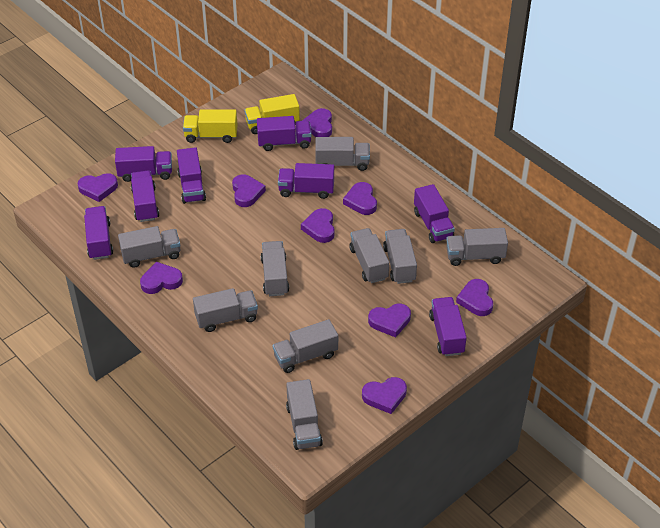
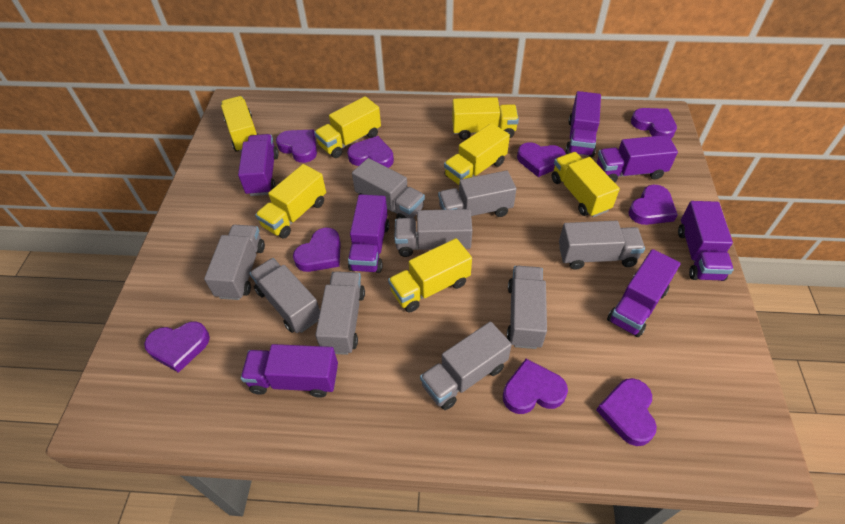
purple truck: [84,206,113,260] [115,146,172,182] [131,171,159,222] [177,147,206,204] [257,116,312,151] [278,163,334,199] [414,184,455,243] [429,297,467,356] = 8 -> [238,134,279,196] [241,344,338,398] [348,194,389,273] [565,91,601,157] [597,135,678,183] [607,249,681,337] [678,201,734,281] = 7
yellow truck: [183,109,238,143] [244,94,300,134] = 2 -> [221,96,258,152] [255,164,326,239] [314,96,381,158] [388,238,472,313] [444,123,510,185] [452,97,519,140] [552,152,620,217] = 7

